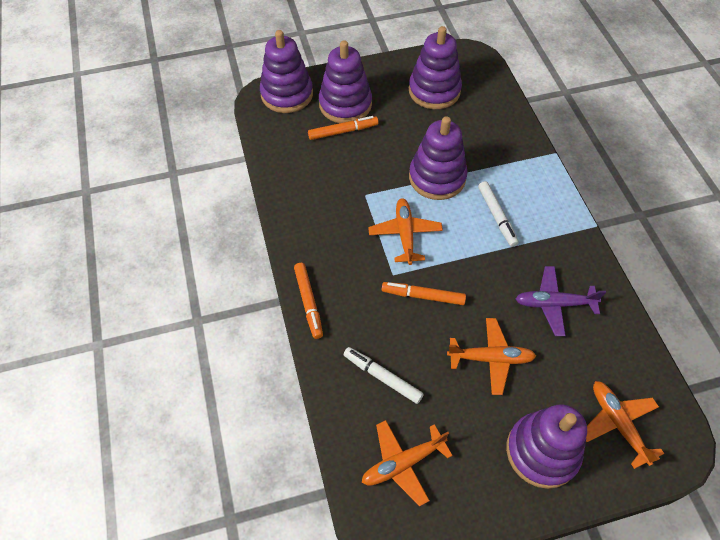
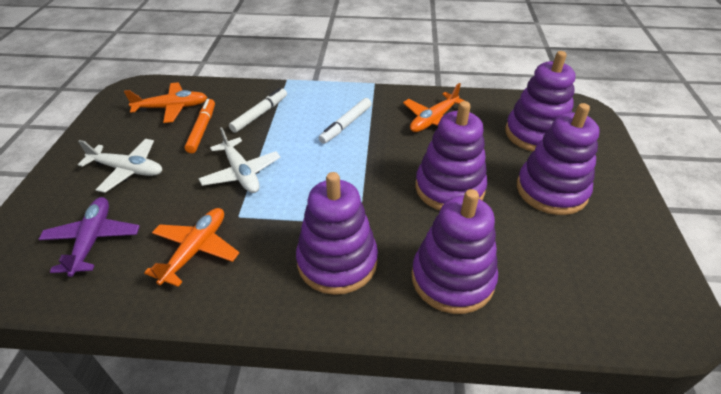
orange marker: [294,263,323,339] [308,116,379,140] [382,282,466,305] = 3 -> [185,99,215,153] = 1
orange plane: [362,420,453,506] [368,198,443,265] [447,318,536,395] [586,381,664,469] = 4 -> [124,82,207,123] [144,208,239,287] [403,83,464,132] = 3
white plane: none = 0 -> [78,139,162,193] [198,127,281,193] = 2

